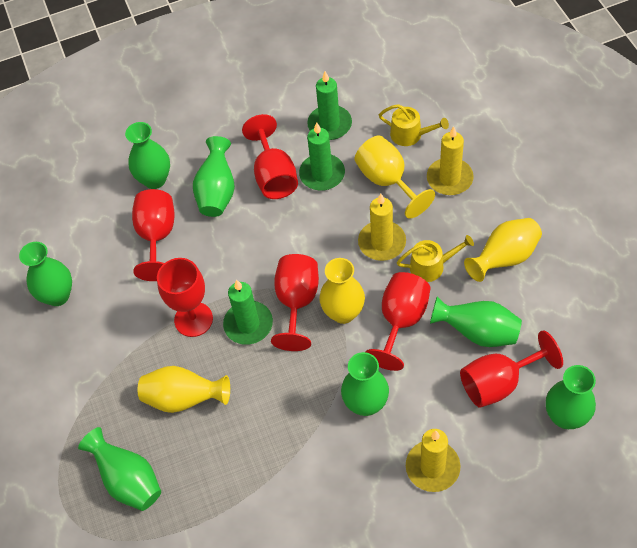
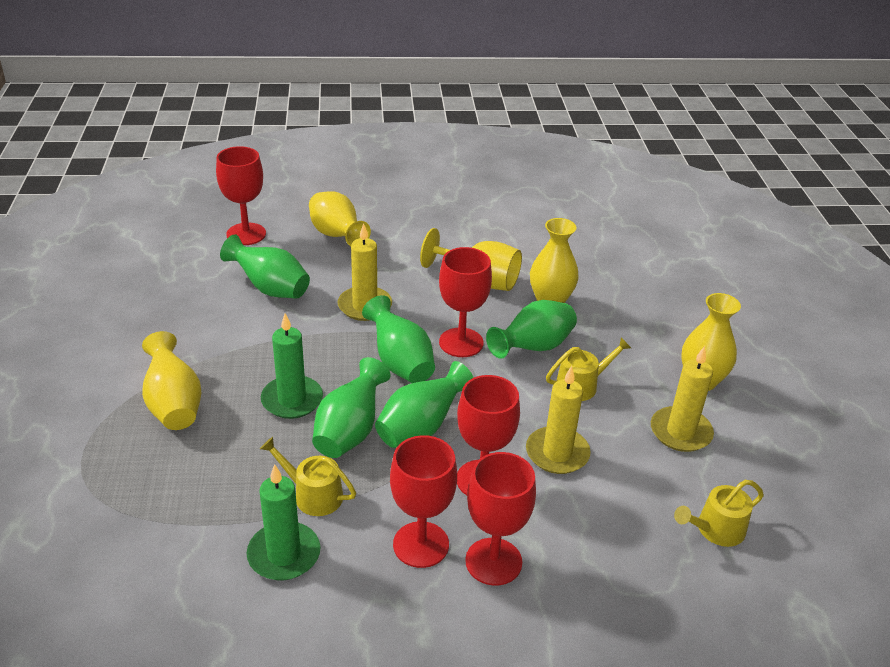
green candle: [223,280,273,345] [299,122,345,191] [307,71,352,140] = 3 -> [247,464,320,580] [261,313,323,419] = 2
green vase: [19,242,72,306] [78,427,161,511] [125,122,170,189] [193,136,235,217] [341,352,389,416] [430,297,522,347] [546,365,596,429] = 7 -> [220,234,310,299] [312,357,391,458] [362,295,435,383] [375,361,474,448] [486,300,577,359] = 5
red goblet: [132,189,175,281] [157,258,213,337] [242,114,298,199] [271,254,319,351] [366,272,431,371] [460,330,563,408] = 6 -> [216,146,266,245] [390,435,457,568] [439,247,492,357] [457,375,520,495] [465,452,536,586] = 5
yellow vase: [137,366,230,413] [319,258,365,324] [464,218,542,282] = 3 -> [142,331,201,430] [309,191,371,246] [530,218,579,303] [681,293,741,391] = 4
yellow watering can: [379,104,449,146] [397,235,474,282] = 2 -> [260,437,356,516] [546,337,631,401] [674,480,764,547] = 3

